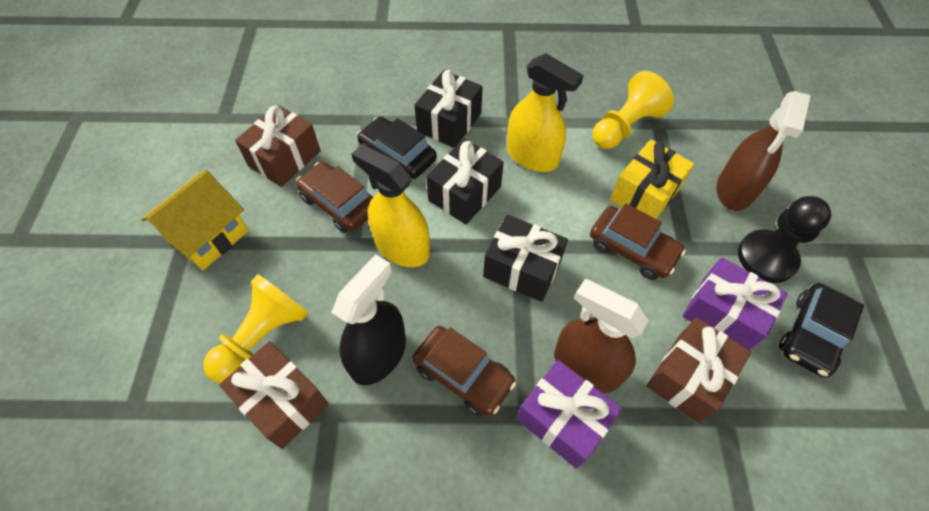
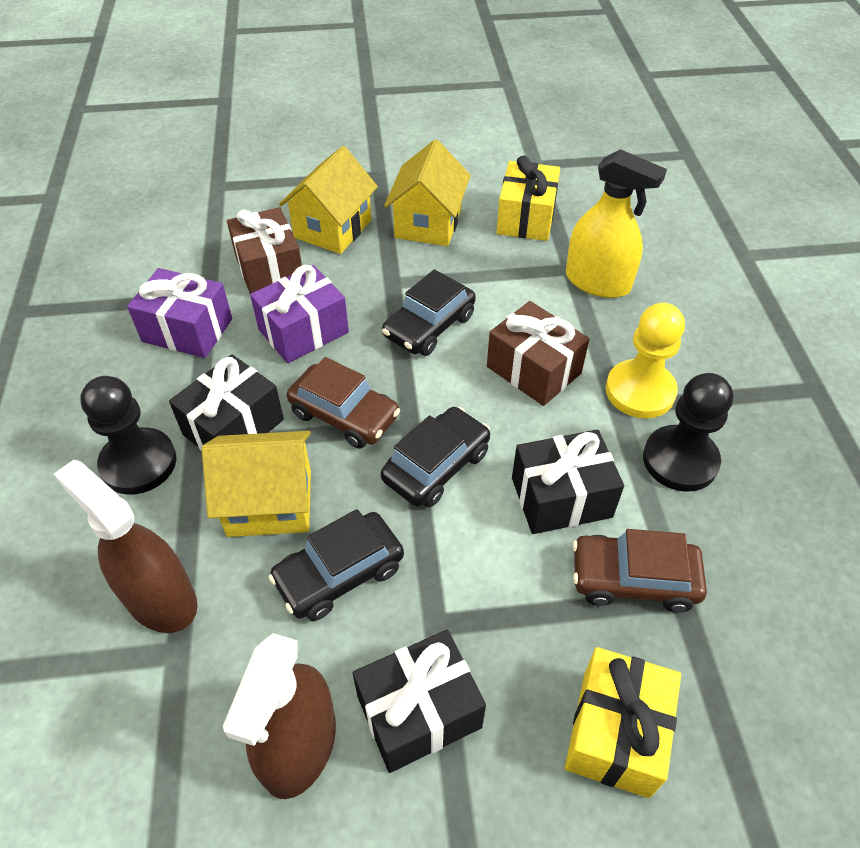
black car: [357,117,437,179] [779,283,864,377] = 2 -> [269,509,404,621] [381,407,490,507] [382,269,476,356] = 3
black pawn: [738,196,831,283] = 1 -> [80,376,176,494] [643,373,733,492] = 2
black spray bottle: [331,254,406,385] = 1 -> none = 0
brown car: [296,162,373,233] [413,326,516,416] [590,203,686,280] = 3 -> [287,357,400,449] [573,529,707,613] = 2
brown gift: [219,341,328,449] [235,105,321,187] [647,317,751,423] = 3 -> [227,207,302,294] [487,301,589,406] = 2
yellow gift: [610,139,694,219] = 1 -> [497,156,560,241] [565,647,681,798] = 2
yellow house: [141,170,249,270] = 1 -> [202,431,311,537] [279,146,378,254] [384,139,471,246] = 3
yellow pawn: [203,274,309,383] [592,71,674,149] = 2 -> [606,303,685,418] = 1
yellow spray bottle: [351,144,430,267] [507,53,584,172] = 2 -> [566,149,667,298] = 1

